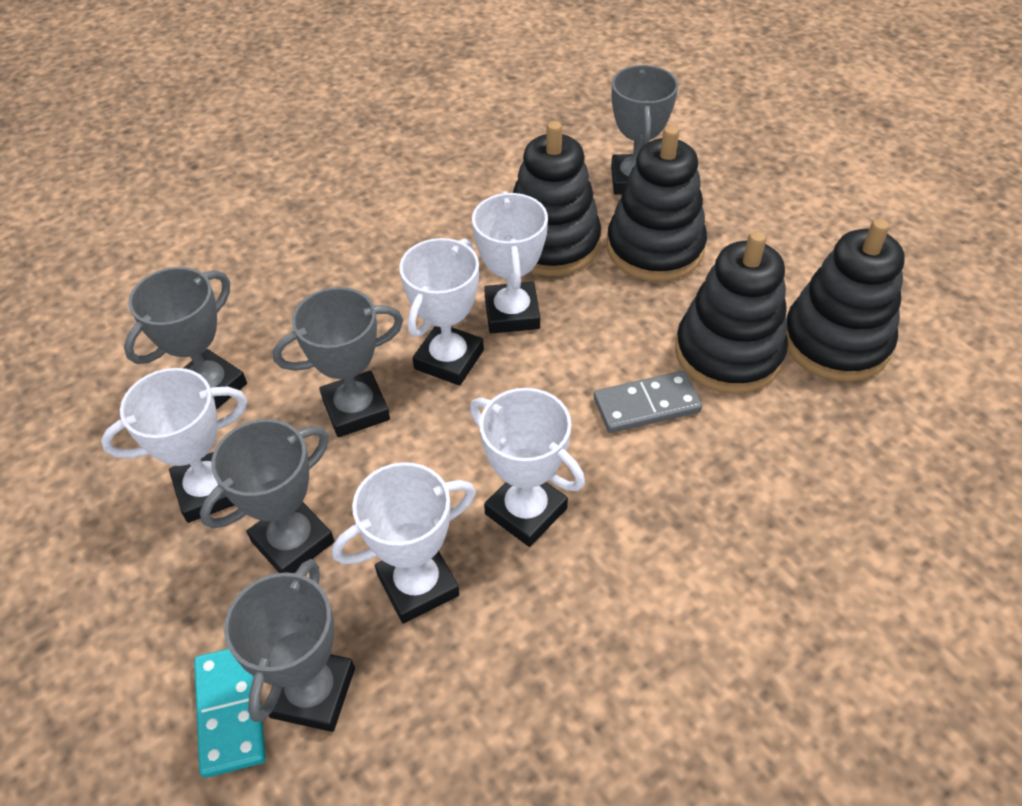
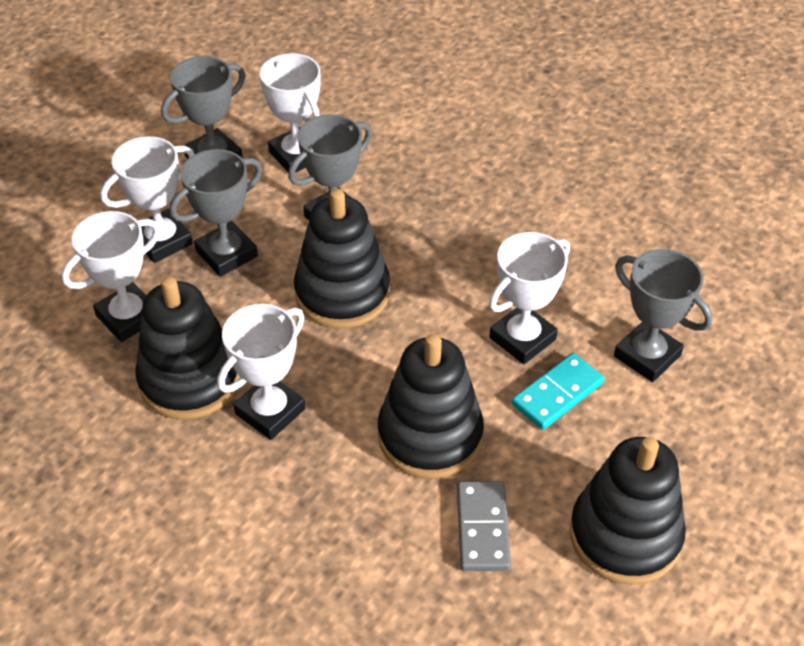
grey trophy: [124,267,247,410] [200,419,334,573] [224,559,355,732] [273,287,403,437] [611,65,678,195] = 5 -> [161,56,245,159] [170,149,262,277] [288,114,372,220] [614,249,712,382] = 4

